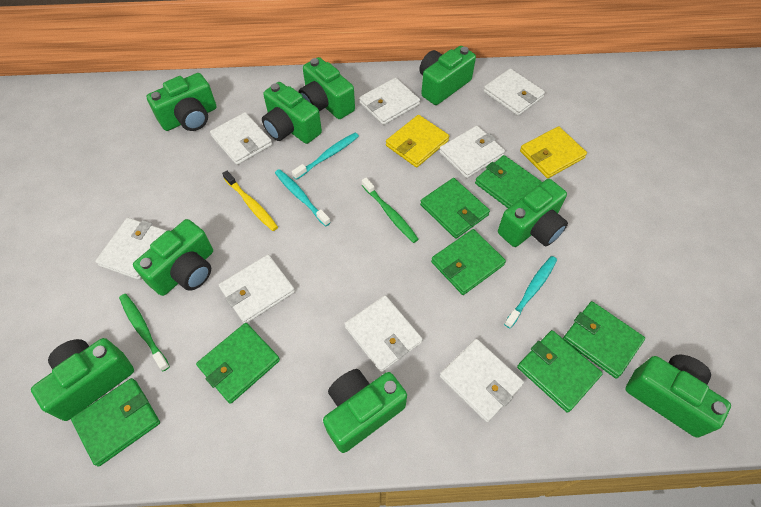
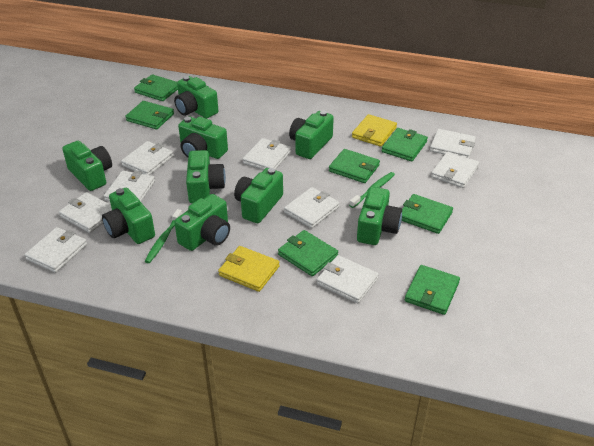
turquoise toothbrush: [275,169,331,226] [292,133,359,180] [504,256,557,328] = 3 -> none = 0
white wallet: [95,218,166,280] [210,112,272,165] [219,255,295,323] [345,295,423,372] [359,78,420,125] [439,126,505,178] [440,339,524,422] [483,68,545,116] = 8 -> [25,227,87,273] [59,192,112,233] [104,171,155,202] [121,141,174,175] [243,138,291,170] [284,187,340,228] [317,255,379,303] [430,129,476,158] [431,152,479,188] = 9
yellow toothbrush: [222,171,278,231] = 1 -> none = 0

